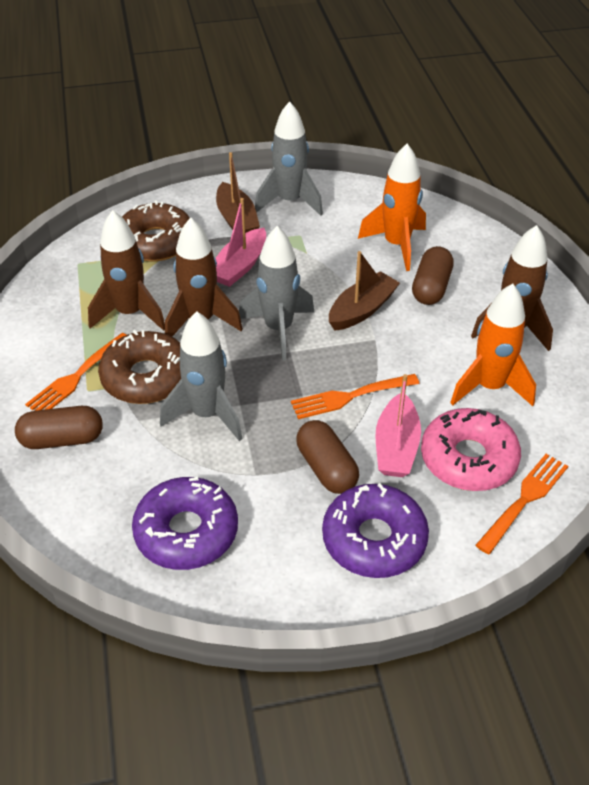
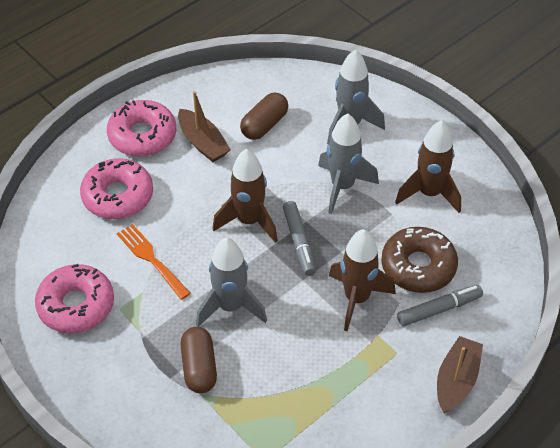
brown capsule: [15,406,103,449] [296,420,359,494] [412,246,454,305] = 3 -> [180,327,217,393] [240,92,288,140] = 2
brown donut: [98,330,181,404] [122,200,190,261] = 2 -> [381,227,458,293] = 1
grey marker: none = 0 -> [283,201,316,276] [397,285,483,326] = 2
orange fork: [25,333,127,411] [291,374,419,419] [475,454,568,554] = 3 -> [117,224,191,300] = 1
orange rocket: [358,144,426,271] [450,284,536,406] = 2 -> none = 0
pink boat: [215,198,266,287] [375,374,421,477] = 2 -> none = 0
pink donut: [421,408,521,491] = 1 -> [35,264,114,333] [80,158,153,219] [107,100,176,157] = 3
purple donut: [132,477,238,570] [322,483,429,578] = 2 -> none = 0

